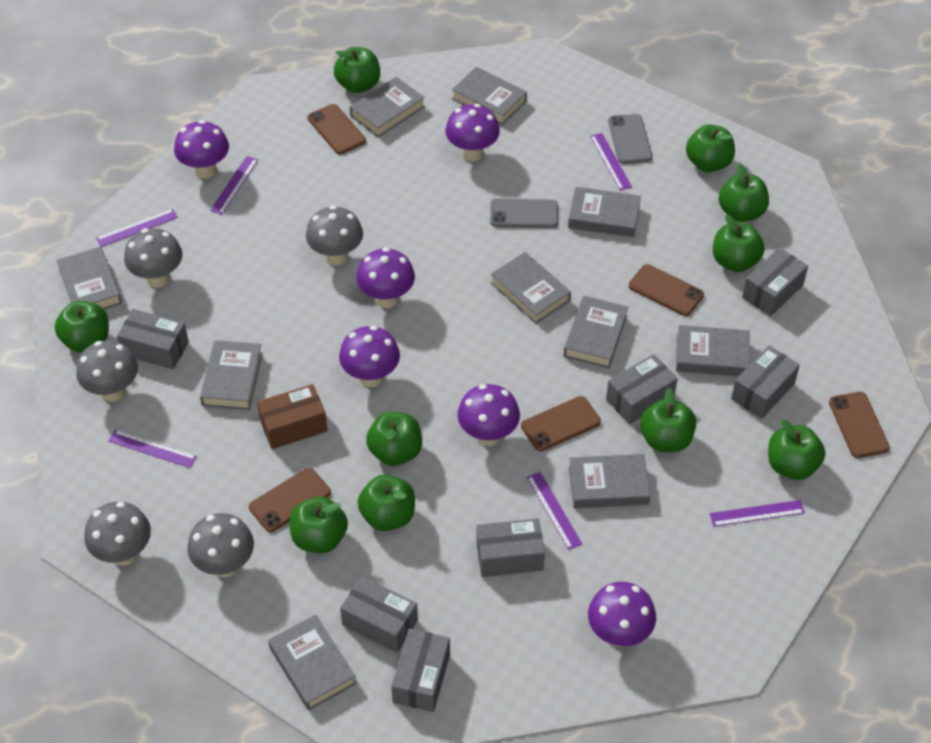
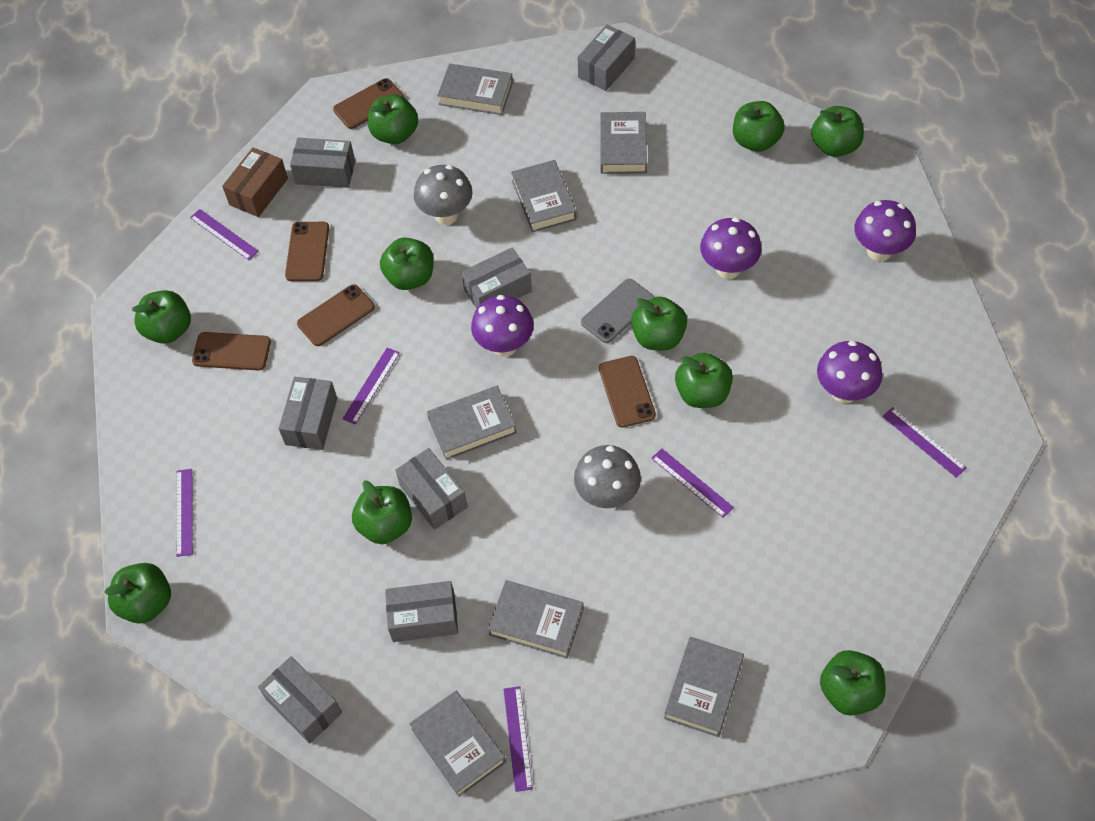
grey book: [56,247,122,309] [200,340,263,410] [268,614,356,711] [350,77,425,137] [452,67,527,125] [491,252,571,324] [564,296,628,368] [568,187,641,237] [569,454,650,508] [676,325,750,376] = 10 -> [409,691,506,797] [427,386,517,460] [437,63,513,115] [488,580,584,658] [511,160,577,232] [600,112,647,174] [664,637,744,737] = 7
grey mushroom: [76,340,138,402] [84,502,151,566] [124,228,183,288] [187,513,254,577] [306,206,363,266] = 5 -> [414,165,473,225] [574,445,641,508] = 2
grey phone: [490,198,558,228] [608,114,652,164] = 2 -> [581,279,654,343] = 1
purple mushroom: [174,120,229,179] [339,326,400,387] [356,247,415,308] [445,104,500,162] [458,384,520,446] [588,582,656,647] = 6 -> [471,295,534,357] [700,217,762,279] [817,341,883,404] [854,200,916,261] = 4

